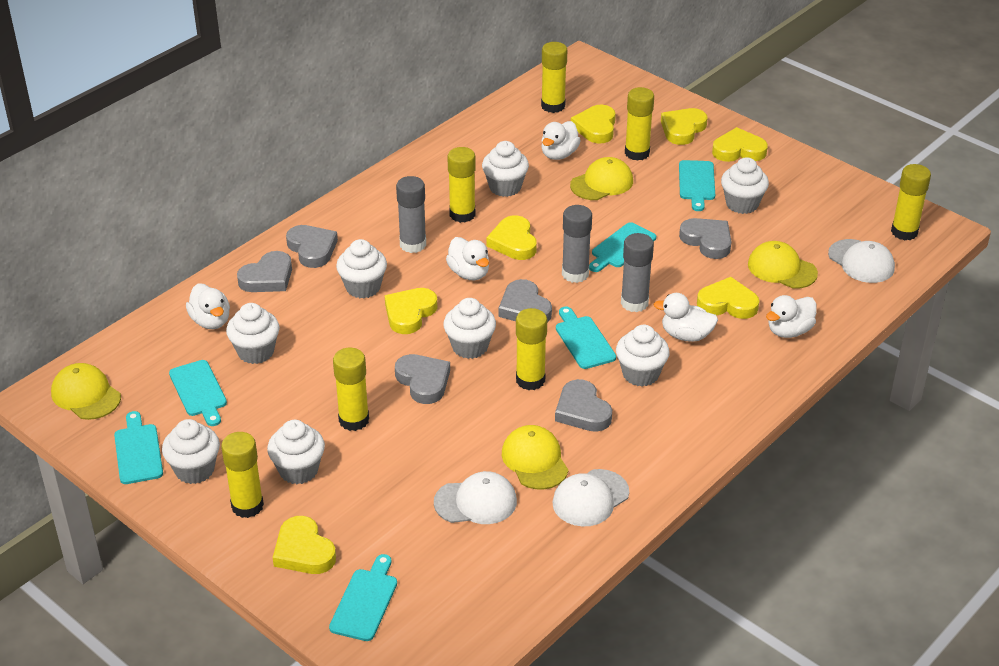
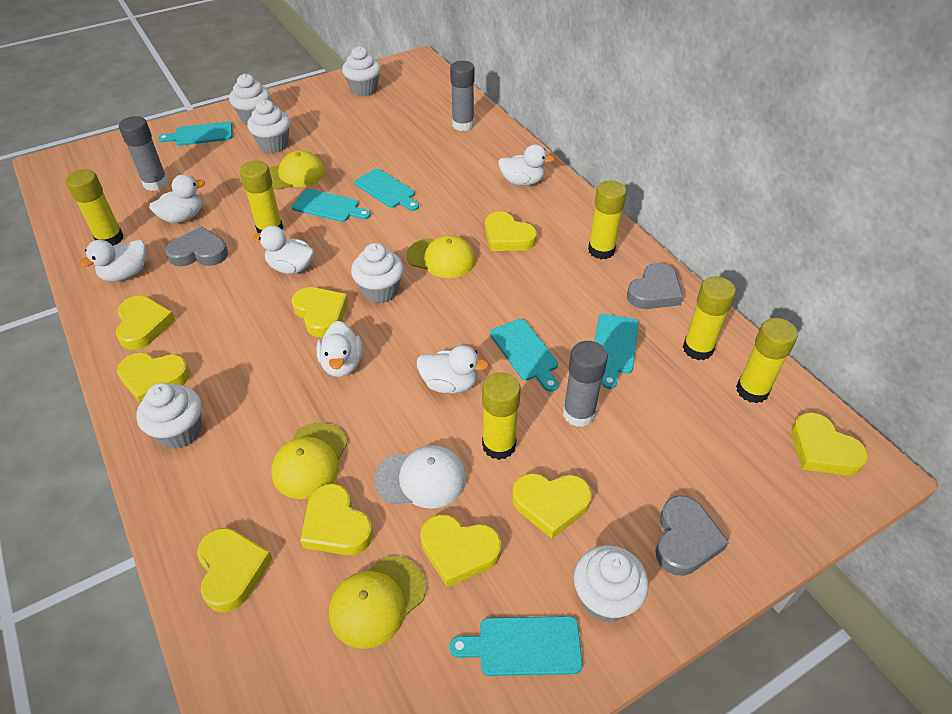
grey heart: [237,251,292,292] [286,225,338,268] [395,354,450,404] [499,279,552,323] [555,379,612,432] [679,218,732,259] = 6 -> [165,227,228,267] [627,263,683,309] [655,495,729,576] = 3
white cap: [434,471,517,524] [552,469,629,527] [828,239,895,283] = 3 -> [374,445,466,509] = 1
white cupcake: [162,419,220,484] [226,303,280,364] [267,420,325,484] [336,239,387,298] [444,298,496,359] [482,141,529,197] [616,325,670,386] [721,157,769,214] = 8 -> [137,383,201,449] [229,74,270,125] [247,100,290,153] [342,46,381,97] [351,243,404,304] [574,545,648,622] = 6
white duck: [186,283,230,329] [446,237,489,280] [541,121,581,160] [653,293,718,342] [766,295,817,338] = 5 -> [79,239,146,282] [149,174,205,223] [253,226,314,274] [316,321,362,377] [417,345,489,394] [498,144,555,186] = 6
yellow glue stick: [221,432,264,518] [333,348,369,431] [448,147,476,223] [516,308,547,390] [541,42,567,113] [625,87,654,161] [891,164,931,240] = 7 -> [66,169,124,246] [240,161,283,233] [482,372,521,460] [588,181,627,259] [683,276,736,360] [736,318,798,403] = 6
yellow heart: [273,516,336,574] [385,288,437,334] [486,215,537,260] [571,105,616,143] [661,108,708,145] [697,277,759,319] [712,127,768,162] = 7 -> [116,296,175,350] [117,353,190,403] [197,528,273,612] [291,287,348,337] [300,483,373,555] [420,514,501,587] [485,212,537,251] [512,473,592,538] [791,412,868,475] = 9

